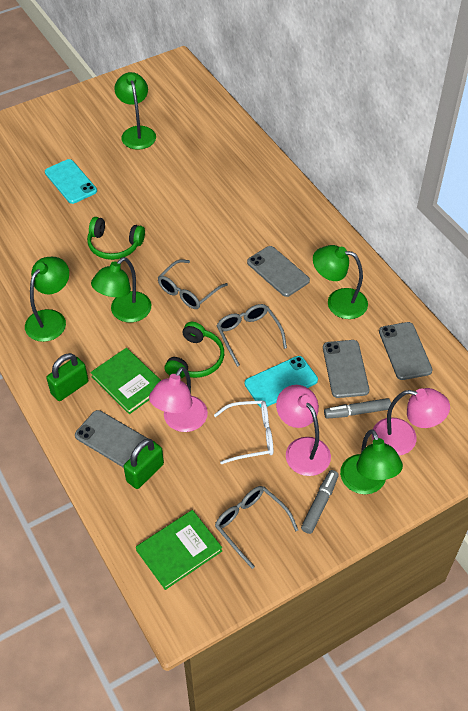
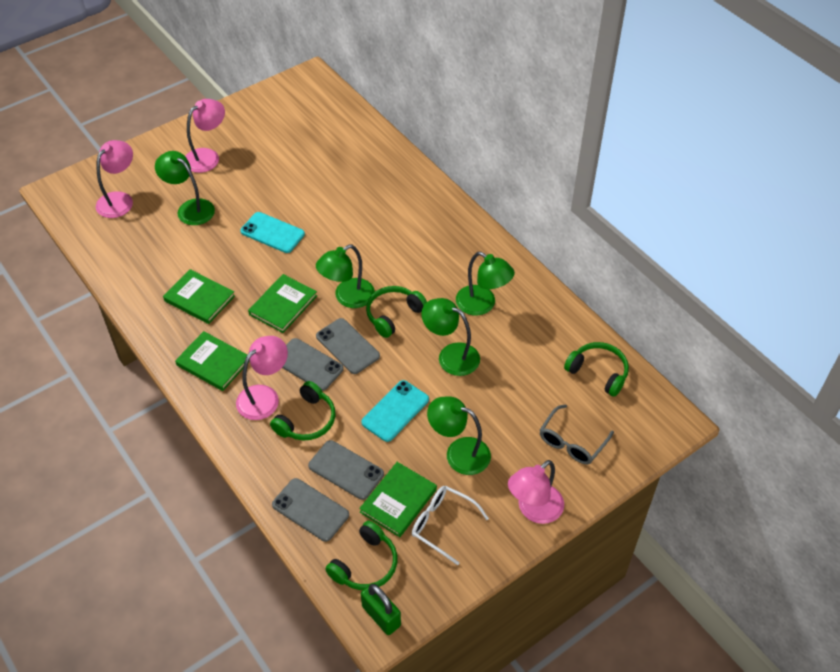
green book: [90,348,161,414] [136,510,222,590] = 2 -> [163,269,235,324] [175,331,250,391] [248,274,317,333] [359,462,437,537] = 4
green headphones: [87,217,145,260] [164,322,224,378] = 2 -> [270,381,335,441] [325,521,397,590] [366,286,427,338] [564,342,629,397] = 4
green padlock: [47,353,88,401] [123,439,164,489] = 2 -> [361,583,401,635] = 1
grey glasses: [158,259,228,309] [215,486,298,569] [216,304,287,367] = 3 -> [540,404,614,464] = 1
grey marker: [301,470,339,534] [324,398,391,419] = 2 -> none = 0
pink lamp: [149,367,208,432] [276,385,331,476] [372,388,450,455] = 3 -> [96,140,133,218] [185,99,225,173] [236,336,288,420] [508,460,564,524] = 4

